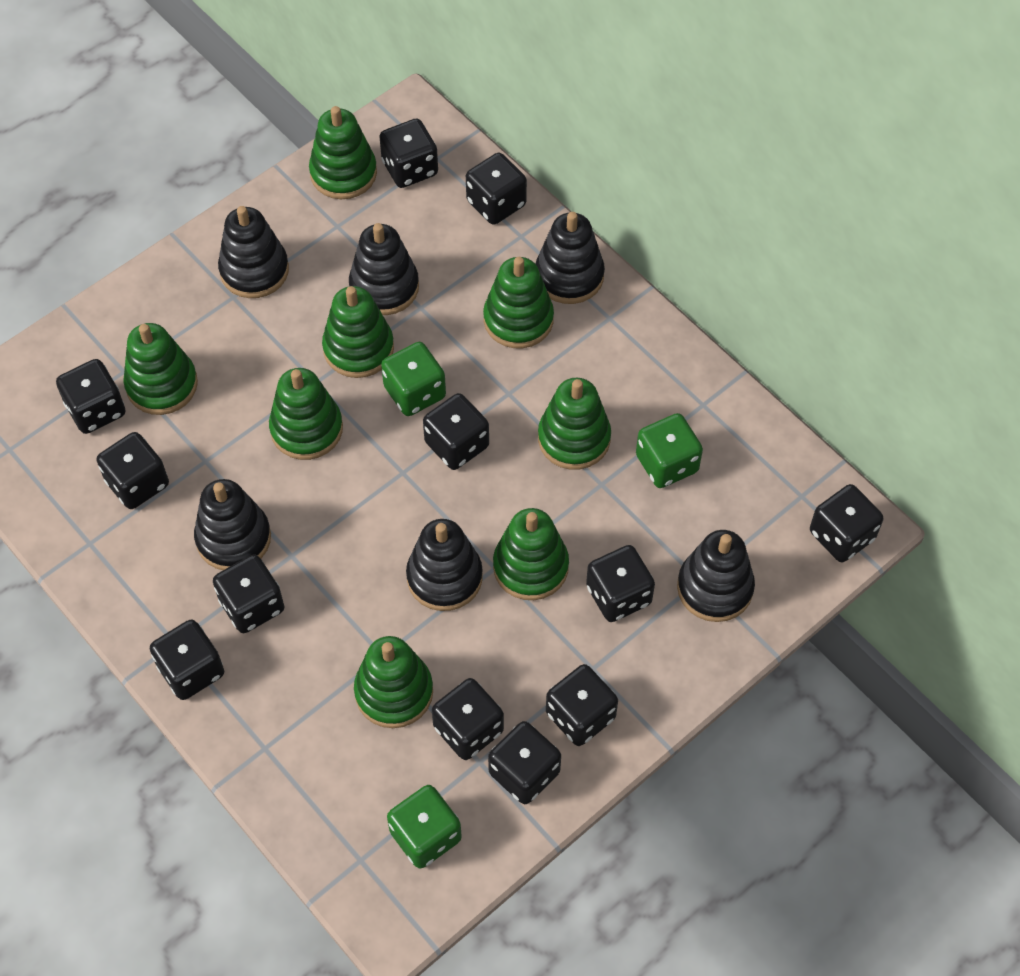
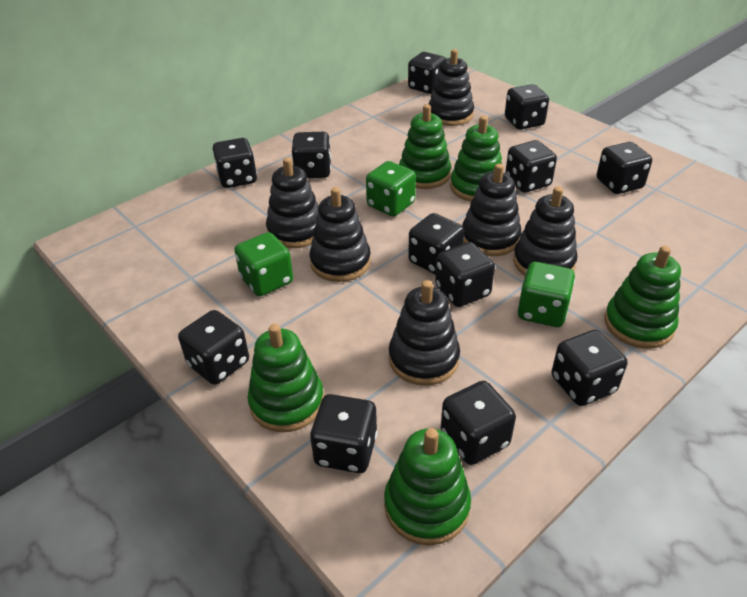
green stacking toy: [123,323,198,415] [269,368,343,460] [309,106,377,199] [322,286,394,378] [354,636,433,728] [483,257,554,348] [493,508,569,600] [538,378,611,470] = 8 -> [248,324,324,432] [384,428,471,545] [399,104,451,189] [450,116,502,202] [604,246,681,349] = 5

